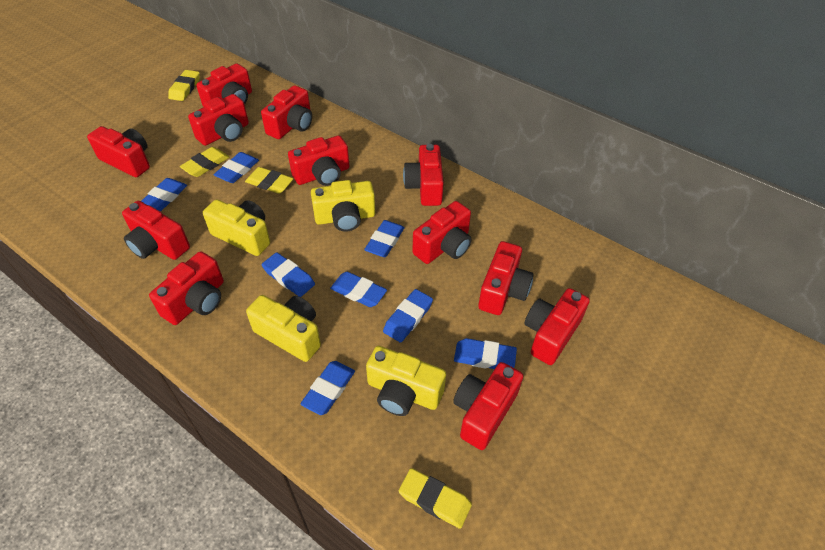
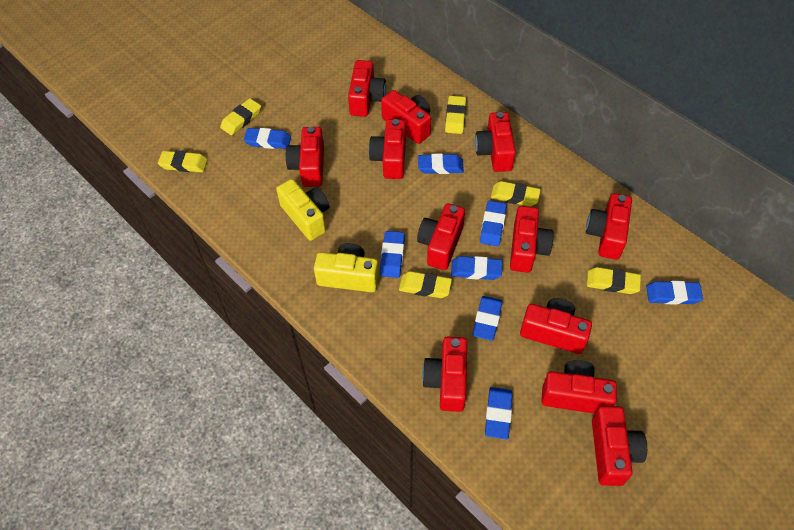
yellow camera: [203,199,270,256] [246,295,321,362] [311,180,375,232] [366,346,446,416] = 4 -> [276,179,329,241] [314,243,379,292] = 2
yellow eraser: [168,70,200,101] [180,147,229,177] [245,167,293,194] [399,468,472,529] = 4 -> [158,151,208,172] [220,98,261,135] [399,271,452,298] [445,96,466,134] [491,181,541,206] [587,267,641,294] = 6

